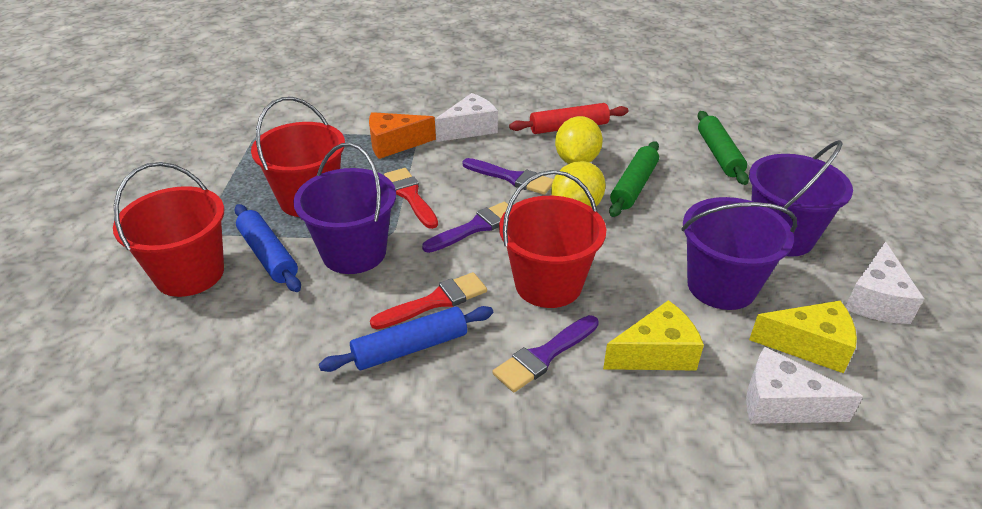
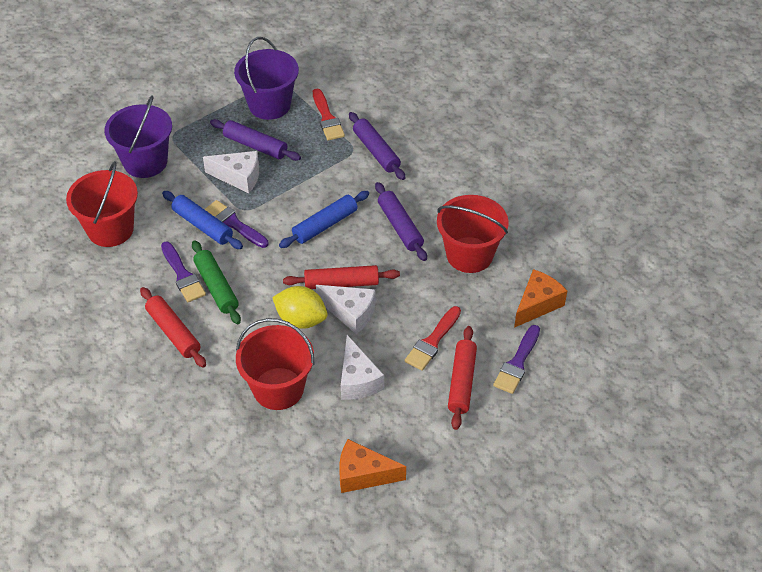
green rolling pin: [609,141,659,217] [697,111,749,185] = 2 -> [192,240,241,324] = 1
orange cheese: [369,112,436,159] = 1 -> [339,439,406,493] [514,269,567,328] = 2
purple bucket: [293,143,396,274] [681,197,797,310] [749,140,853,257] = 3 -> [104,95,172,178] [234,37,299,120] = 2
purple rolling pin: none = 0 -> [210,119,301,161] [349,112,405,180] [375,182,427,261] = 3
red rolling pin: [509,103,629,134] = 1 -> [140,287,206,368] [283,265,400,289] [448,326,477,430] = 3
yellow cheese: [603,300,704,371] [749,301,857,373] = 2 -> none = 0
yellow lemon: [551,161,606,207] [555,116,603,164] = 2 -> [272,286,328,329] = 1

